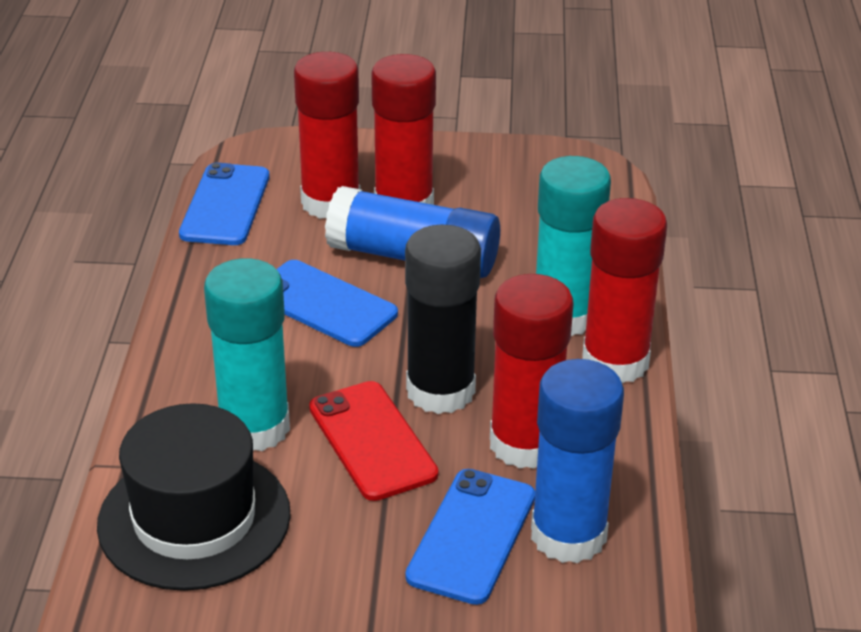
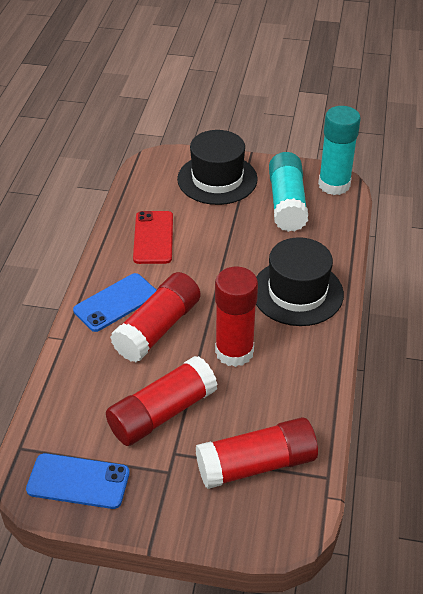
black glue stick: [405,225,481,414] = 1 -> none = 0
black hat: [97,403,291,591] = 1 -> [177,130,258,205] [256,237,344,326] = 2
blue glue stick: [325,186,500,278] [531,359,624,563] = 2 -> none = 0
blue phone: [179,163,269,245] [276,260,398,347] [405,469,535,605] = 3 -> [26,453,130,509] [73,273,157,332] = 2

